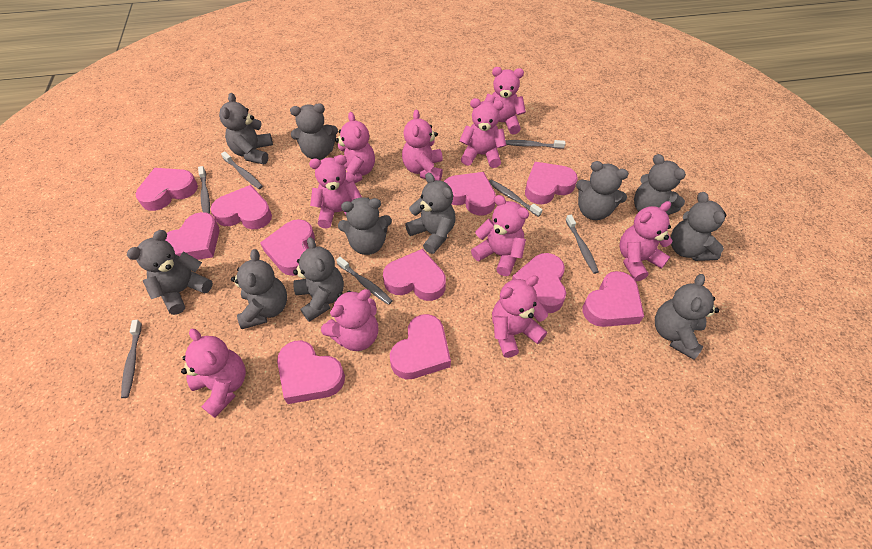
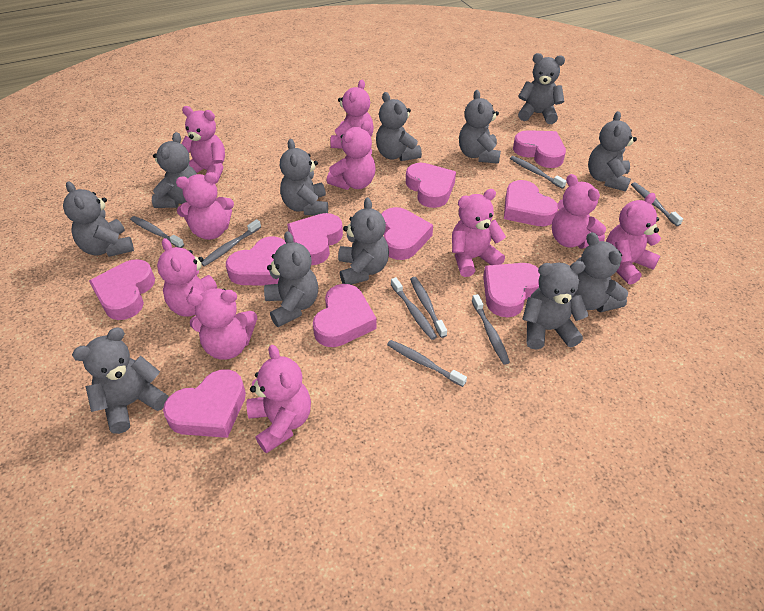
grey teddy bear: [127,230,213,315] [219,93,273,164] [231,249,287,329] [290,103,338,160] [293,237,344,322] [338,197,392,255] [405,173,455,254] [576,161,629,220] [634,154,686,215] [655,274,719,360] [671,192,726,261] = 11 -> [63,181,134,257] [72,327,169,434] [152,132,197,208] [264,231,318,327] [280,139,328,215] [338,197,389,285] [376,92,422,161] [459,90,501,164] [518,53,565,124] [522,261,589,350] [573,232,628,312] [588,111,637,192] = 12
grey toothbrush: [121,320,142,398] [198,166,210,214] [221,151,263,189] [336,257,393,305] [489,180,543,217] [505,140,566,149] [566,215,599,274] = 7 -> [130,216,184,248] [201,219,261,266] [387,340,467,387] [391,277,437,340] [410,277,447,338] [472,294,510,365] [510,156,567,189] [631,182,683,226] = 8
pink heart: [135,168,198,211] [166,212,219,260] [211,185,272,229] [260,219,315,276] [277,340,345,404] [383,249,446,301] [390,314,451,379] [444,172,496,216] [512,253,566,313] [525,162,578,204] [582,271,644,327] = 11 -> [89,259,155,320] [163,369,246,438] [226,236,286,286] [287,213,343,265] [313,284,377,347] [381,207,433,260] [406,163,456,208] [483,263,540,317] [504,180,558,226] [513,130,566,168] = 10

